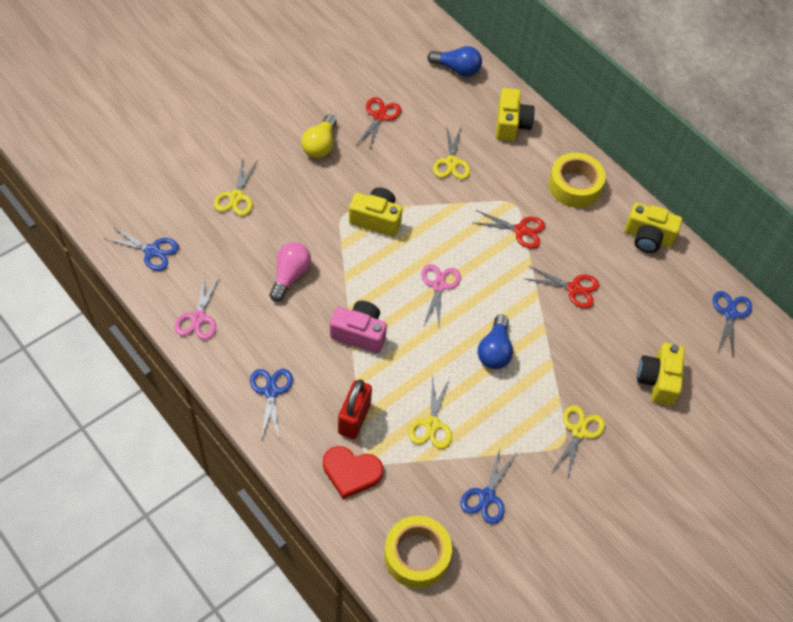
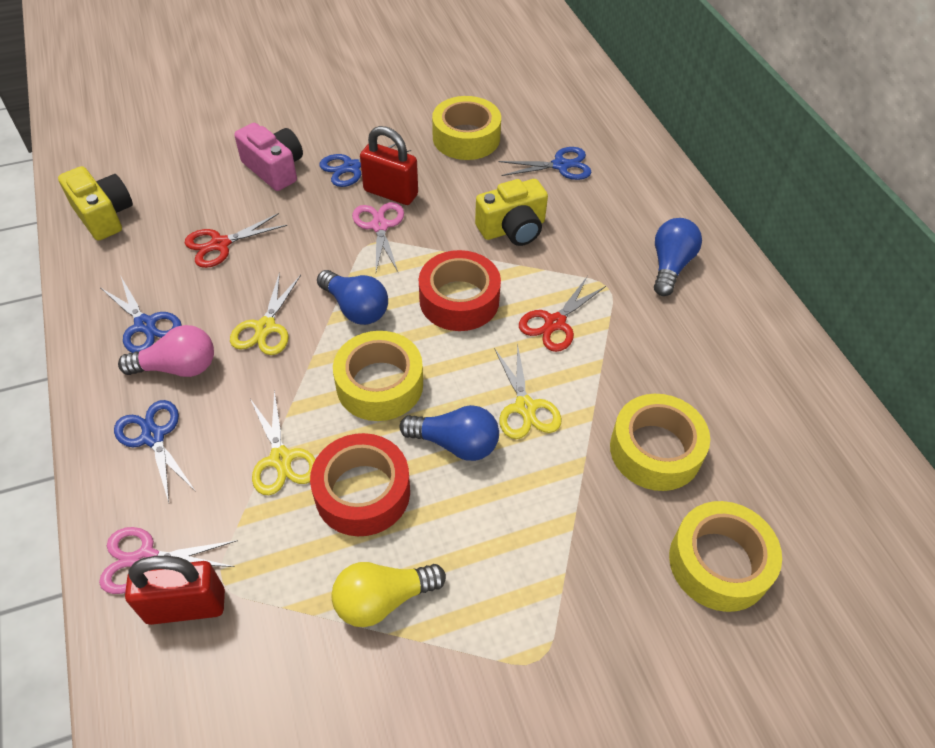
blue light bulb: [428,46,482,77] [478,315,513,369] = 2 -> [317,270,388,325] [399,405,499,461] [654,218,702,296] = 3
red heart: [323,446,383,499] = 1 -> none = 0
red padlock: [338,379,372,439] = 1 -> [125,556,225,625] [360,126,418,205] = 2
red scissors: [357,97,401,149] [474,210,545,249] [526,265,599,308] = 3 -> [185,213,287,268] [519,276,606,352] = 2
red tape: none = 0 -> [310,433,410,536] [419,250,501,331] = 2
yellow camera: [349,187,402,237] [496,88,535,141] [625,203,682,253] [637,343,685,405] = 4 -> [58,166,133,240] [475,179,548,246] = 2
yellow scissors: [214,158,257,216] [409,378,452,449] [433,125,470,179] [552,405,605,478] = 4 -> [230,272,301,355] [250,390,316,495] [494,343,562,439] = 3
yellow tape: [384,516,452,588] [548,153,606,208] = 2 -> [333,331,423,421] [432,96,501,160] [610,394,710,491] [669,501,782,612] = 4

